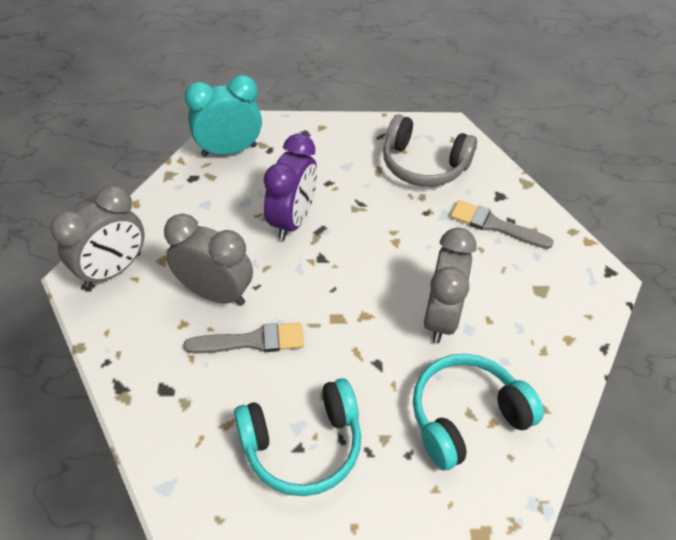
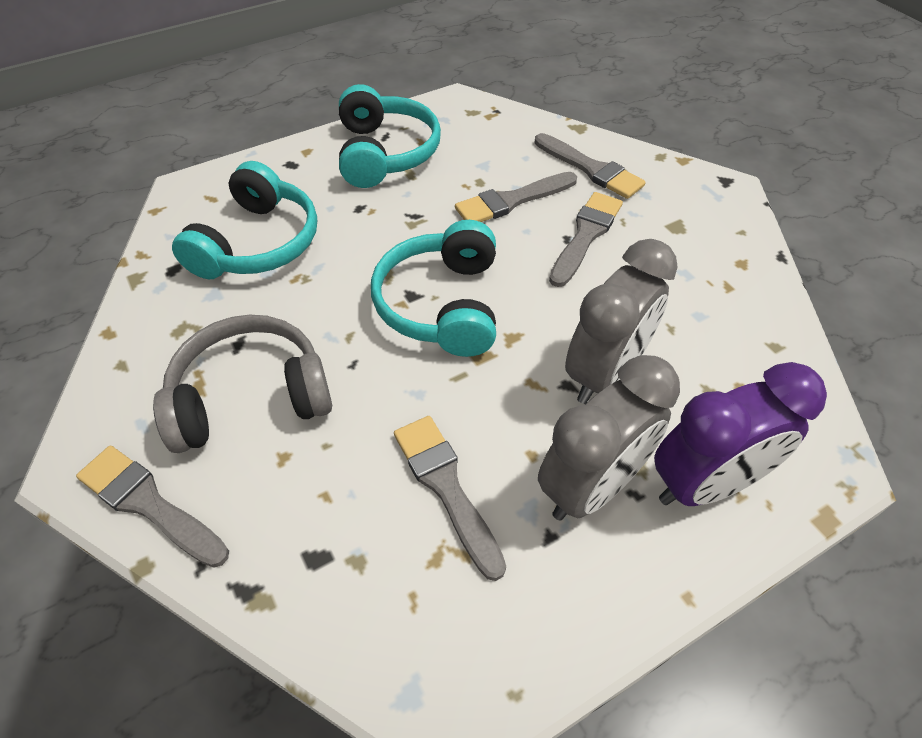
grey brush: [184,323,304,353] [450,200,554,249] = 2 -> [76,446,229,568] [394,416,506,581] [455,172,577,222] [535,133,646,199] [549,192,623,287] = 5
grey clock: [50,185,145,288] [164,214,253,306] [424,227,477,343] = 3 -> [538,355,680,521] [565,239,678,404] = 2
turquoise clock: [185,75,262,156] = 1 -> none = 0
turquoise headphones: [234,378,361,496] [413,354,544,470] = 2 -> [172,161,317,279] [339,84,441,188] [371,220,496,357] = 3

